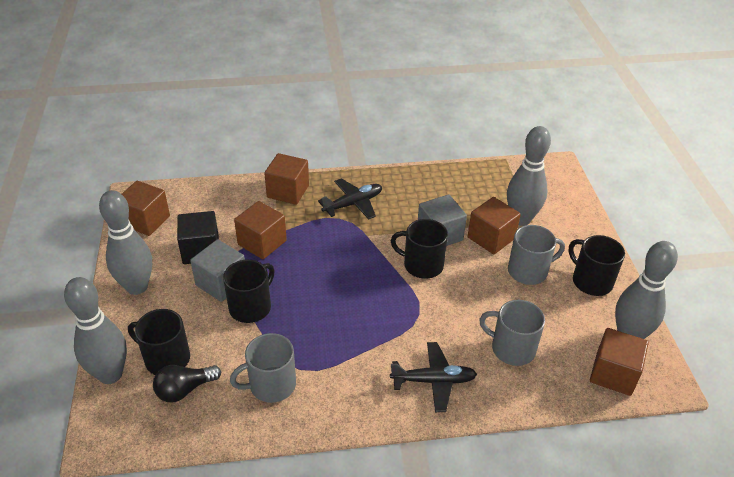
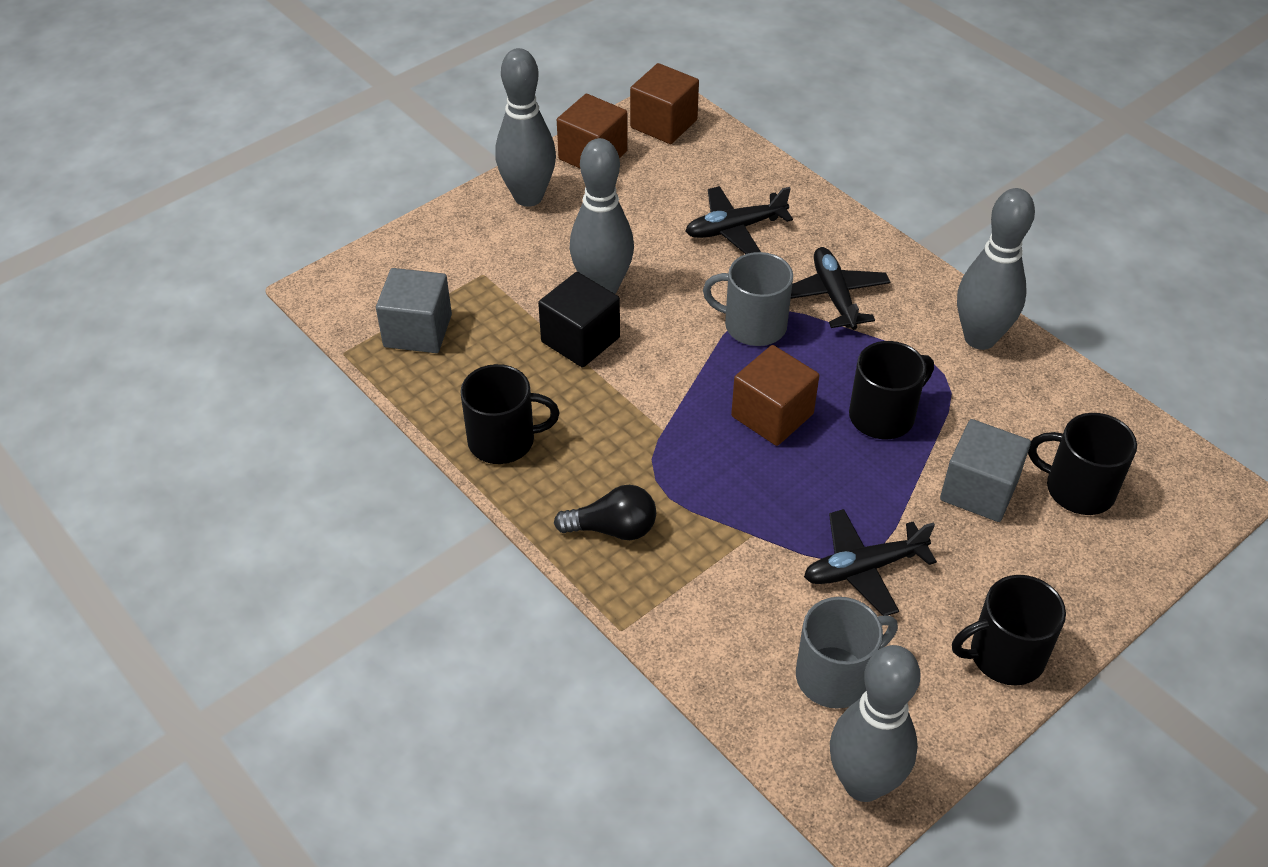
black plane: [318,178,382,220] [390,342,477,412] = 2 -> [685,186,793,254] [791,247,890,330] [804,509,937,616] = 3
brown cube: [122,181,170,236] [234,201,287,259] [264,153,309,205] [468,197,521,255] [590,328,649,396] = 5 -> [557,94,628,168] [630,63,699,144] [731,345,819,446] = 3
grey mug: [230,333,296,403] [479,300,545,366] [508,225,565,285] = 3 -> [703,252,793,346] [796,597,898,709] = 2

